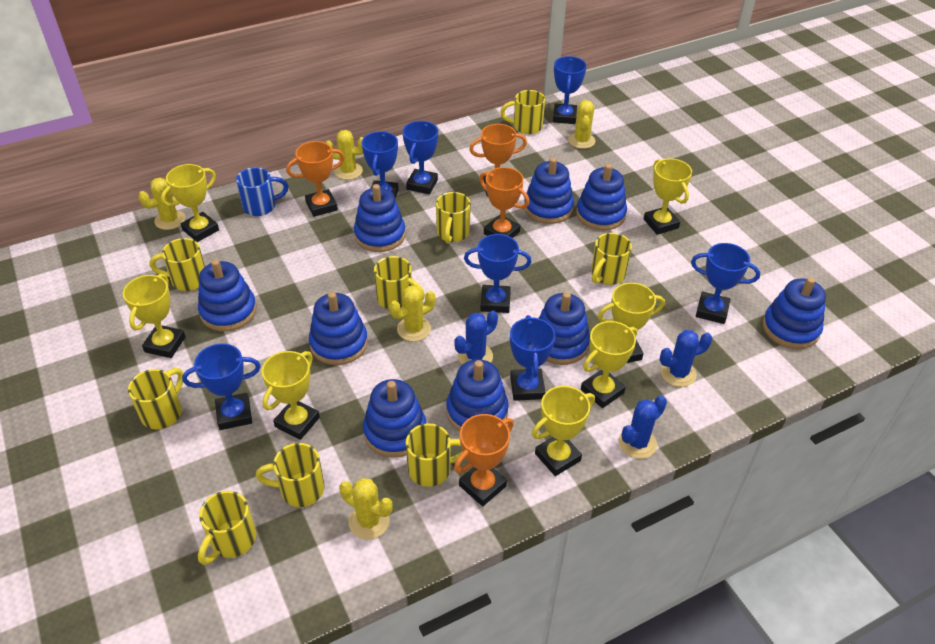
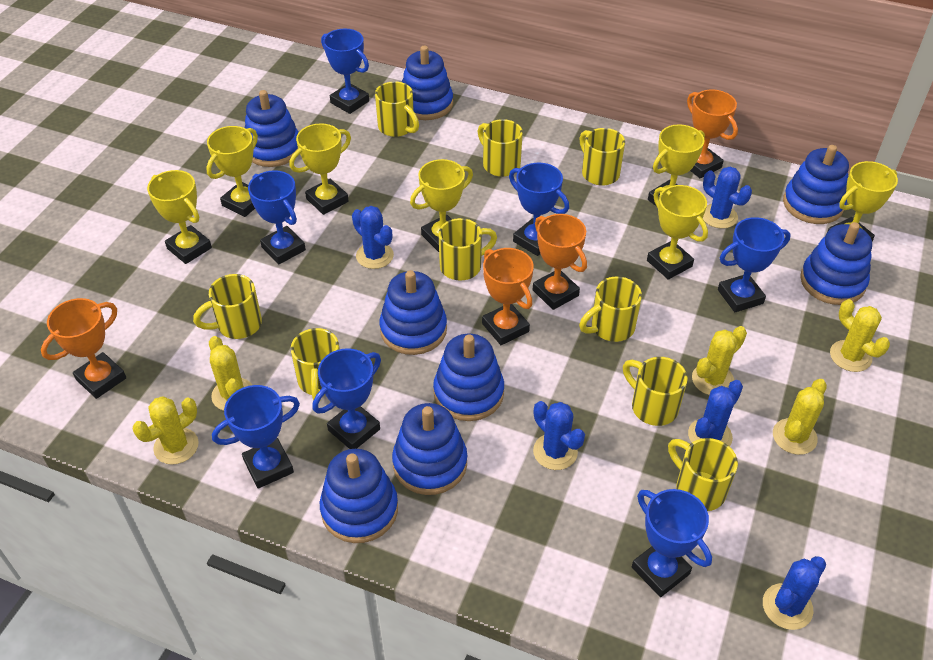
blue cactus: [454,311,498,365] [619,396,667,459] [660,330,712,387] = 3 -> [352,206,394,269] [533,401,585,470] [688,380,743,447] [702,167,752,229] [763,556,826,630] = 5
blue mug: [236,167,288,216] = 1 -> none = 0
blue stacking toy: [198,259,257,331] [309,292,368,365] [354,184,406,252] [363,379,426,458] [446,359,508,431] [524,158,574,224] [539,292,590,365] [576,164,627,230] [762,277,826,349] = 9 -> [245,90,299,167] [320,449,398,543] [380,270,447,355] [392,403,467,495] [402,46,453,120] [433,334,504,421] [783,145,849,224] [800,222,872,305] = 8

